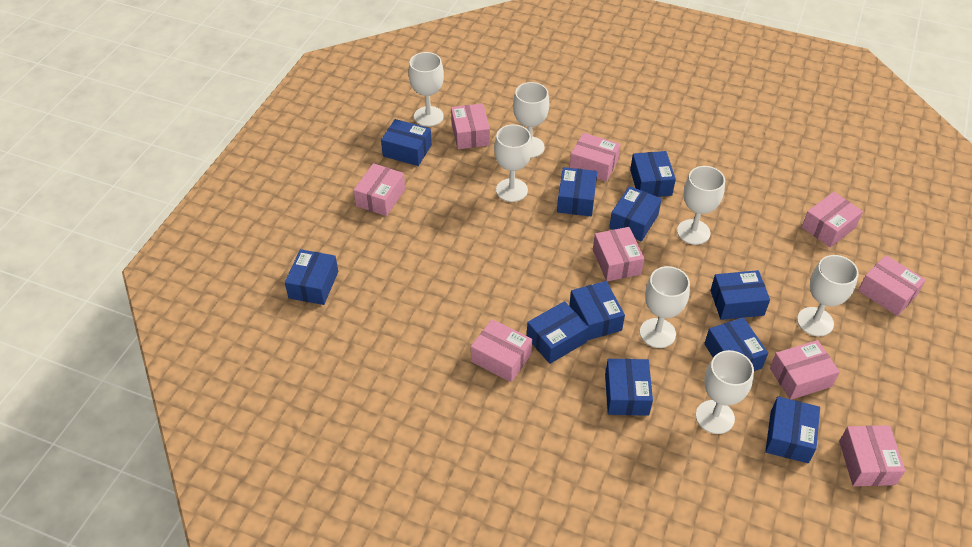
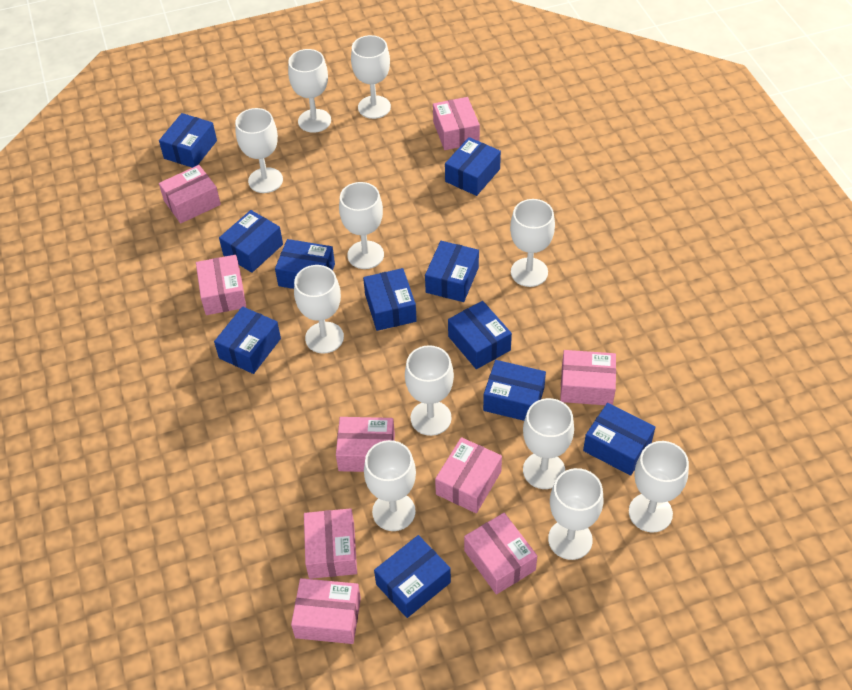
white goblet: [409,52,444,127] [494,124,532,202] [513,82,549,158] [640,266,690,348] [677,166,725,245] [696,350,754,434] [797,255,859,336] = 7 -> [235,108,283,193] [288,49,331,133] [294,265,344,354] [339,182,384,269] [351,35,391,119] [364,440,416,531] [405,345,454,436] [510,199,555,287] [523,398,574,489] [548,468,604,560] [629,441,689,532] = 11

